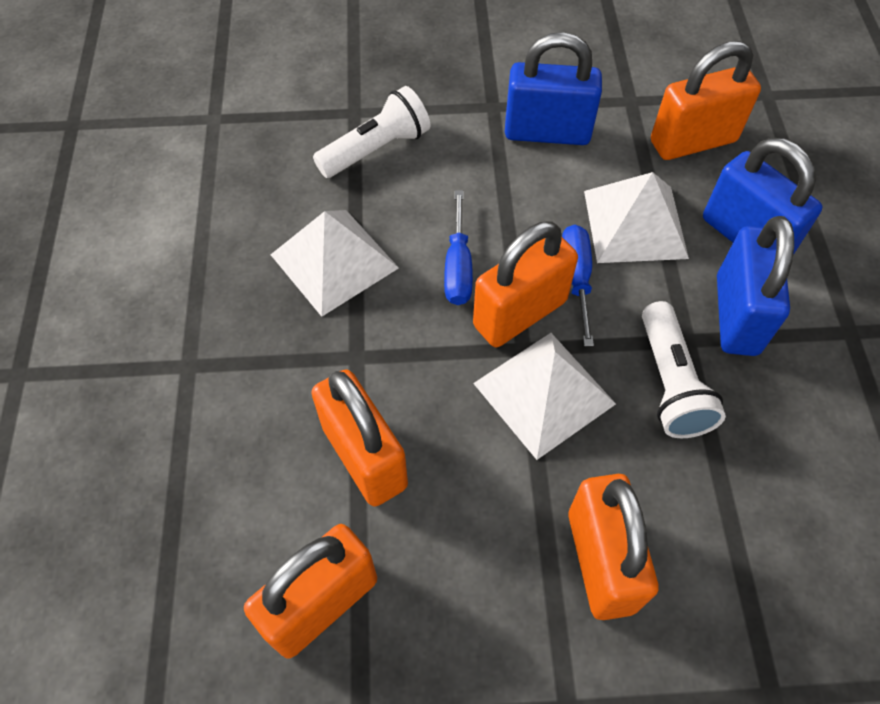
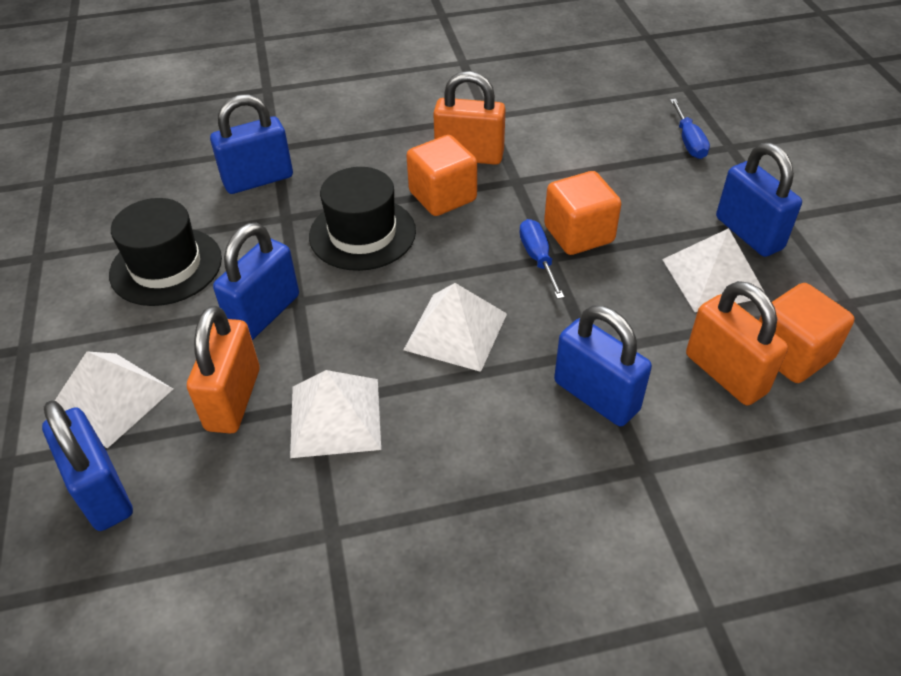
black hat: none = 0 -> [109,198,222,306] [309,167,416,271] = 2
blue padlock: [505,32,602,145] [703,137,823,255] [717,216,794,356] = 3 -> [42,400,133,531] [210,94,293,194] [213,223,299,340] [554,306,652,426] [716,143,802,257] = 5
orange cube: none = 0 -> [406,135,477,216] [544,171,621,255] [759,283,854,383] = 3
orange padlock: [244,524,377,659] [311,370,408,507] [473,221,578,347] [568,474,658,620] [651,41,761,160] = 5 -> [187,306,260,434] [433,71,506,165] [686,281,788,406] = 3
white flashlight: [313,86,430,178] [642,301,726,438] = 2 -> none = 0
white pyramid: [271,210,399,317] [473,333,616,460] [584,172,689,263] = 3 -> [55,351,173,449] [290,370,381,458] [404,283,507,372] [662,228,765,312] = 4

